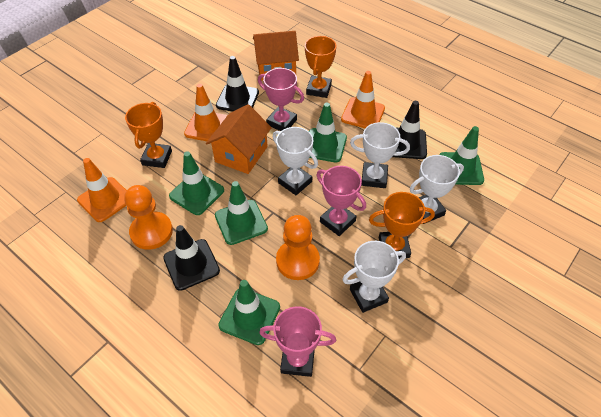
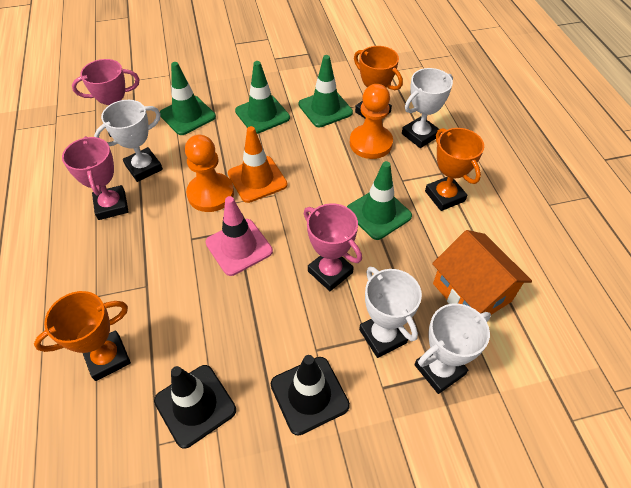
black traffic cone: [163,225,220,291] [216,56,259,112] [392,101,427,159] = 3 -> [154,365,236,448] [271,355,350,436] = 2
green traffic cone: [169,151,224,215] [215,181,268,245] [218,280,280,345] [309,103,347,163] [439,126,484,185] = 5 -> [160,62,216,135] [235,61,290,134] [299,55,353,127] [347,161,412,240] = 4
orange house: [206,104,272,174] [253,31,299,81] = 2 -> [432,230,532,315] = 1
orange traffic cone: [77,158,127,222] [184,84,228,141] [341,71,385,128] = 3 -> [228,126,287,203] = 1
pink traffic cone: none = 0 -> [206,196,273,276] = 1

